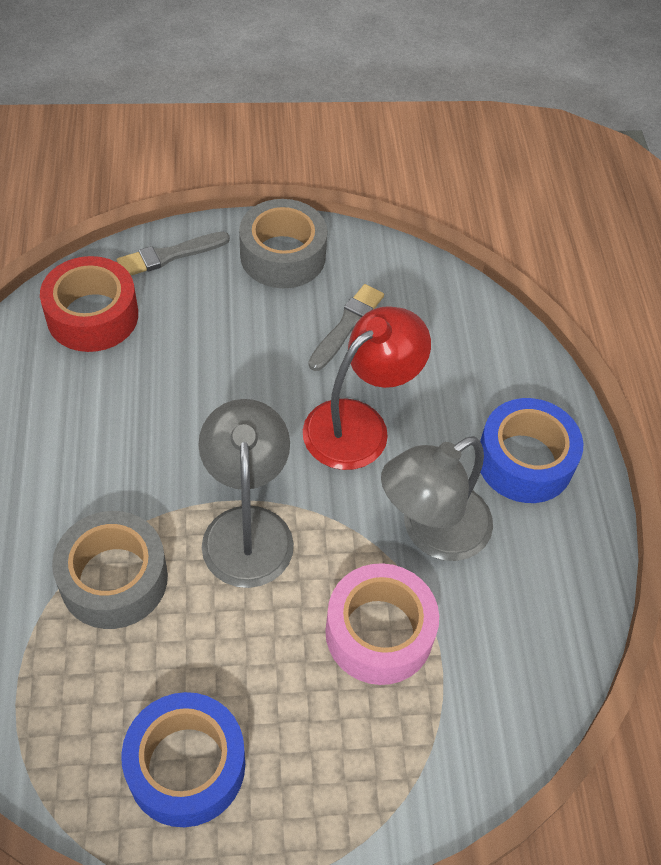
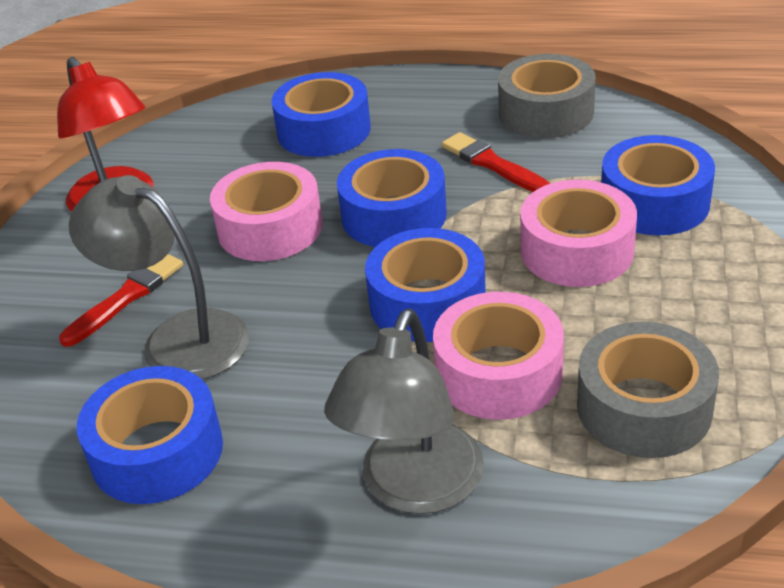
blue tape: [121,692,245,827] [480,398,583,503] = 2 -> [77,366,223,504] [271,72,371,157] [337,149,447,247] [365,228,486,342] [601,135,715,235] = 5
grey brush: [117,232,230,275] [308,284,384,371] = 2 -> none = 0
pink tape: [325,563,439,685] = 1 -> [210,162,323,261] [433,292,564,420] [520,180,637,287] = 3
red brush: none = 0 -> [59,254,183,347] [442,132,550,192] = 2
red tape: [40,256,138,352] = 1 -> none = 0

